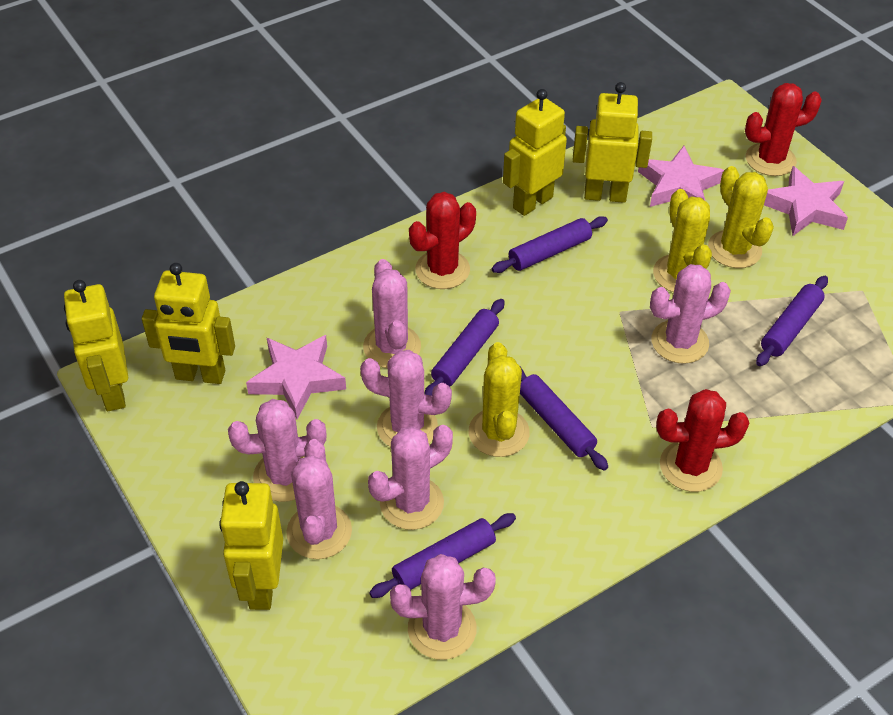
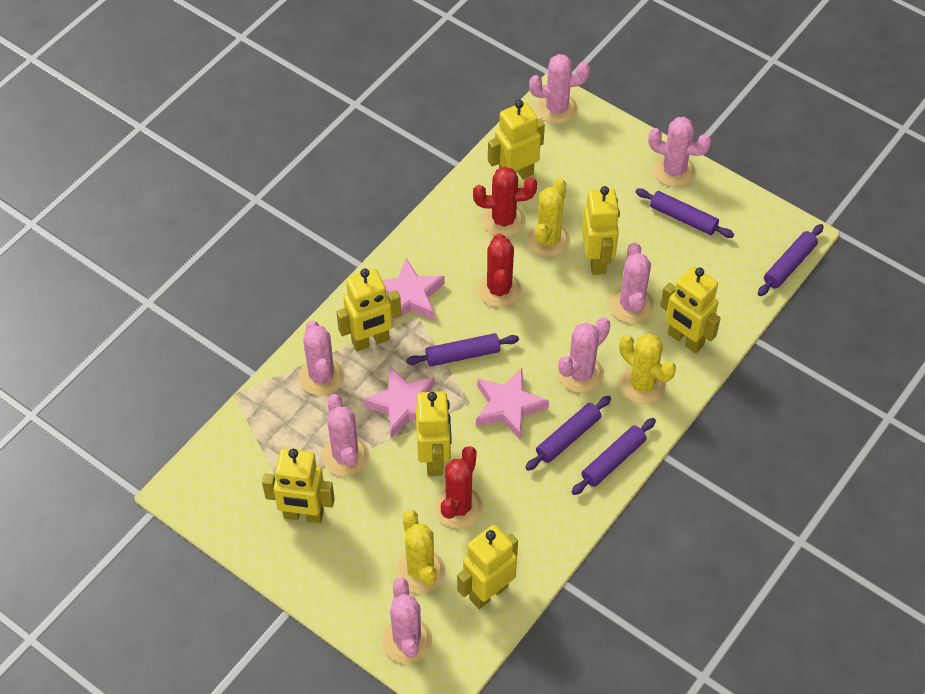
yellow robot: [64,280,128,411] [142,263,235,384] [219,481,283,610] [503,89,567,216] [572,82,652,203] = 5 -> [262,448,335,523] [336,268,401,351] [416,391,451,476] [457,525,518,609] [488,100,545,179] [582,186,620,275] [660,266,721,353] = 7

